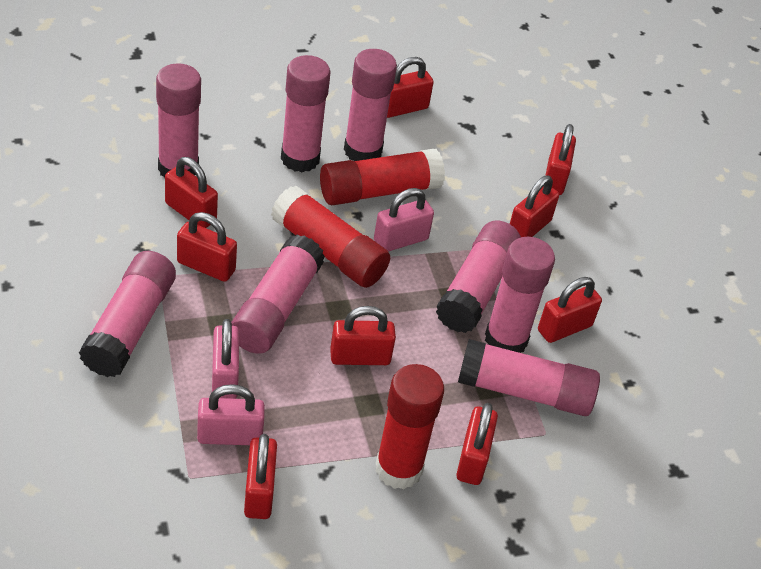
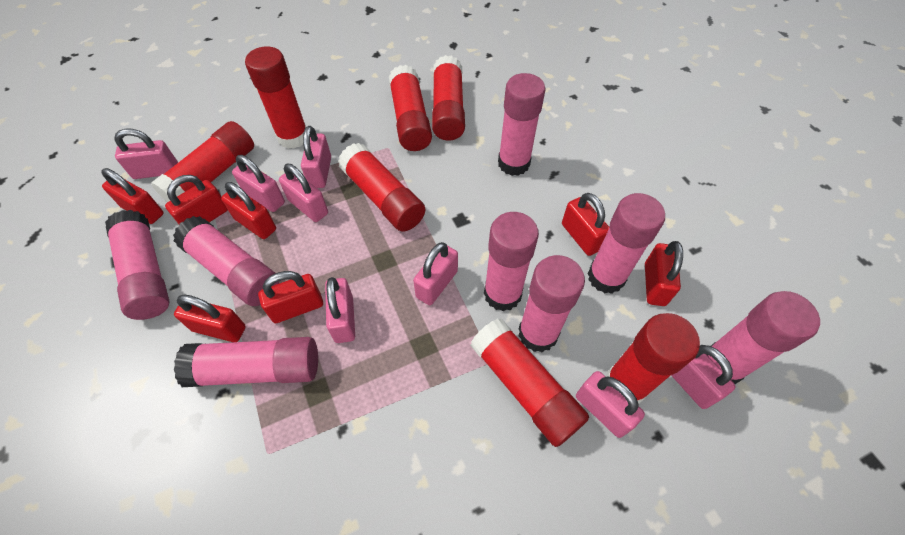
pink padlock: [197,384,265,445] [212,319,239,399] [374,188,434,252] = 3 -> [114,129,178,179] [232,155,285,212] [279,164,328,222] [301,126,331,188] [325,277,355,343] [413,242,458,305] [576,371,645,438] [671,345,736,409] = 8
red glue stick: [271,185,390,288] [320,149,445,205] [375,364,444,490] = 3 -> [151,121,254,202] [245,46,306,149] [338,143,425,232] [389,65,432,151] [432,55,465,141] [470,318,589,447] [606,313,700,404] = 7
red padlock: [165,157,218,228] [177,212,237,282] [244,434,277,519] [330,306,396,365] [387,57,434,118] [456,403,498,485] [510,176,559,237] [538,277,602,343] [545,124,576,195] = 9 -> [101,168,164,224] [165,175,228,224] [174,295,246,342] [221,182,276,239] [258,271,323,323] [562,193,610,256] [645,241,683,306] = 7

